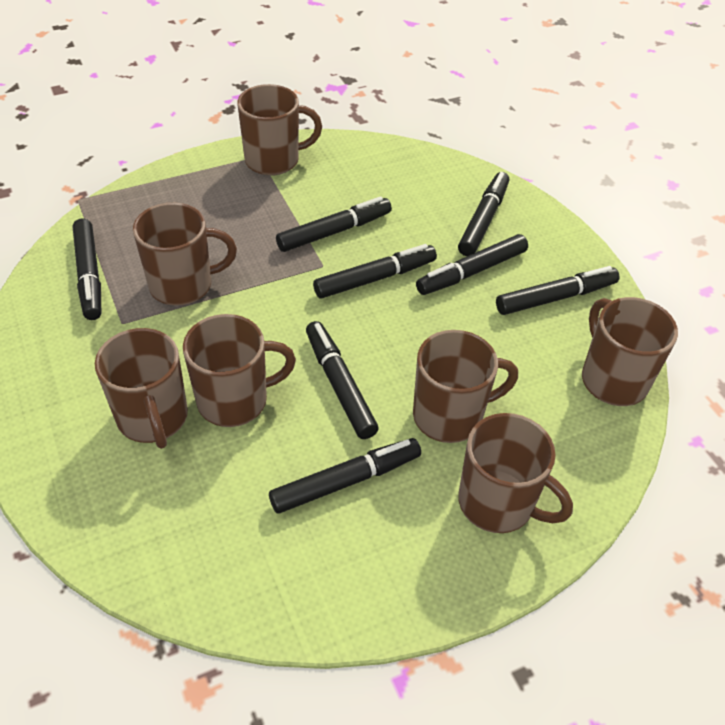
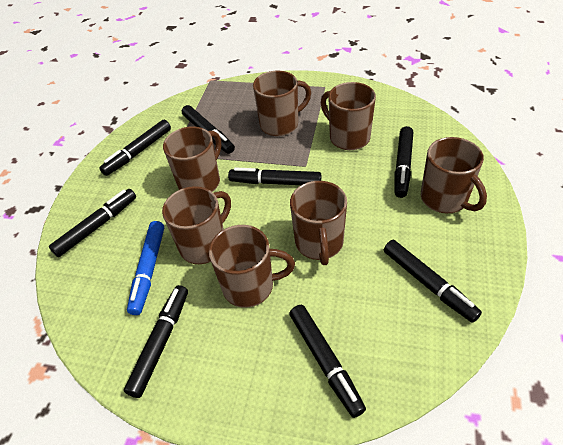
blue marker: none = 0 -> [127,221,164,315] = 1

